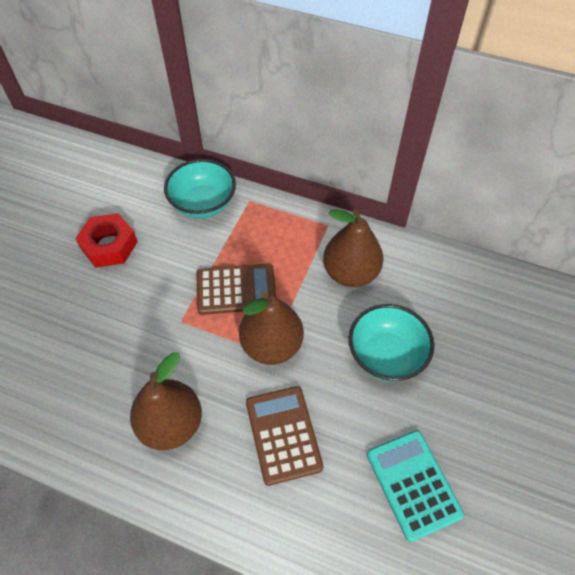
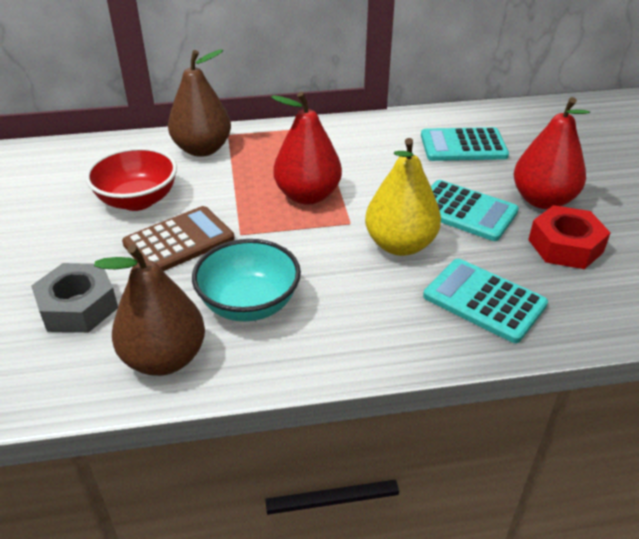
brown calculator: [197,264,276,315] [246,386,323,486] = 2 -> [122,206,234,271] = 1
brown pear: [130,352,202,450] [239,292,304,365] [323,209,383,287] = 3 -> [94,245,205,376] [168,49,231,157] = 2
grey nut: none = 0 -> [31,263,118,333] = 1
red bowl: none = 0 -> [85,147,177,211] = 1
red pear: none = 0 -> [271,92,342,205] [514,97,590,209] = 2
turquoise bowl: [164,159,236,218] [349,304,434,381] = 2 -> [192,239,301,322] = 1
turquoise calculator: [367,430,464,542] = 1 -> [421,127,509,161] [423,258,548,343] [431,180,519,241] = 3
yellow pear: none = 0 -> [365,138,441,256] = 1

